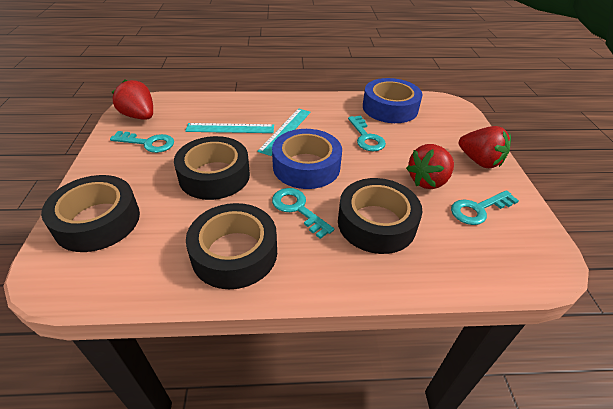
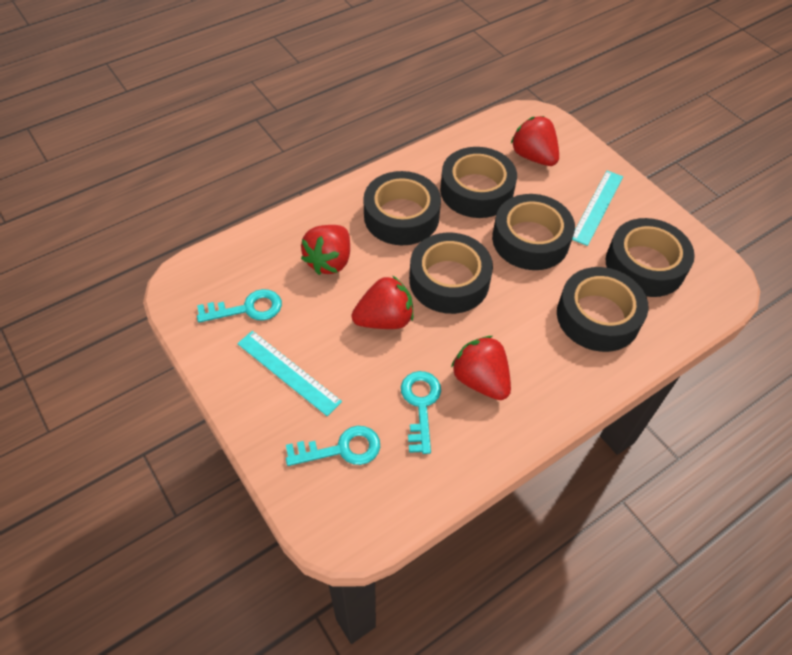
black tape: [41,175,140,252] [174,136,250,200] [186,203,277,289] [338,178,422,254] = 4 -> [363,171,441,245] [409,233,493,314] [440,147,517,218] [492,194,575,270] [557,267,649,352] [606,218,695,297] = 6
blue tape: [272,129,342,189] [363,78,423,123] = 2 -> none = 0
red strawberry: [112,80,153,120] [406,144,454,189] [459,126,511,168] = 3 -> [301,225,350,275] [352,275,413,329] [451,336,511,400] [511,116,559,166] = 4
turquoise key: [110,131,174,153] [272,188,334,239] [348,115,386,151] [451,190,519,225] = 4 -> [197,289,282,323] [286,426,380,466] [401,371,441,454] = 3

